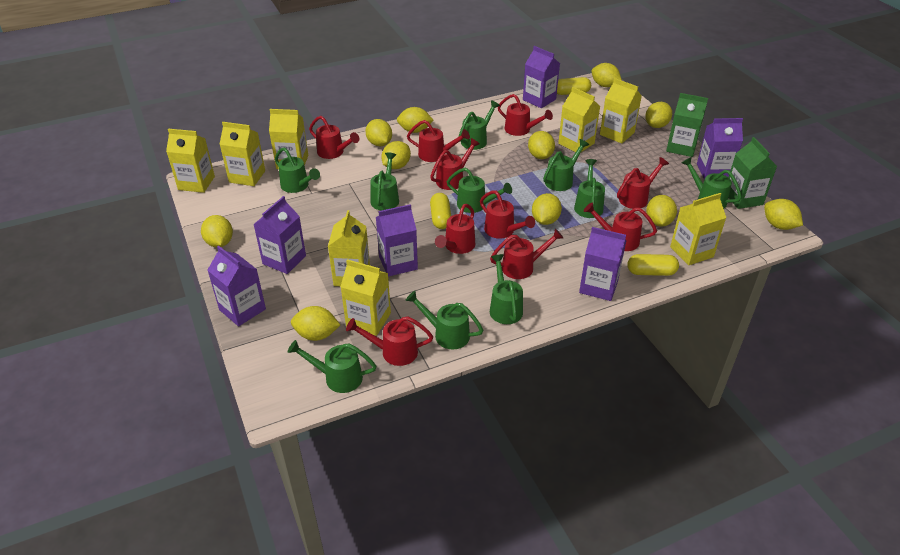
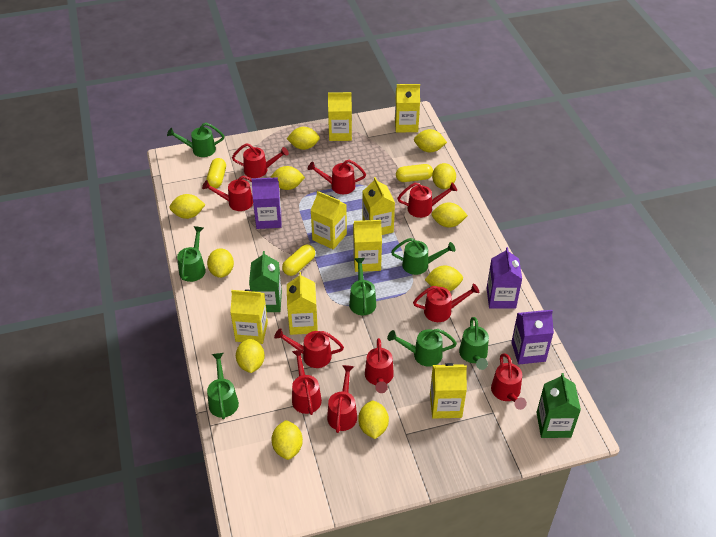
green watering can: [275,147,320,193] [288,340,376,393] [370,153,399,211] [405,291,483,349] [447,168,512,213] [458,101,500,150] [490,254,523,324] [543,139,589,191] [574,159,605,218] [682,157,742,209] = 10 -> [167,123,224,157] [177,226,206,282] [207,353,239,419] [349,258,376,315] [387,329,457,367] [391,238,455,275] [459,317,489,370] = 7
purple carton: [208,246,266,326] [253,196,306,274] [376,204,418,277] [523,46,560,108] [579,227,626,301] [697,118,743,179] = 6 -> [251,177,281,229] [487,247,522,309] [511,310,554,364] = 3

